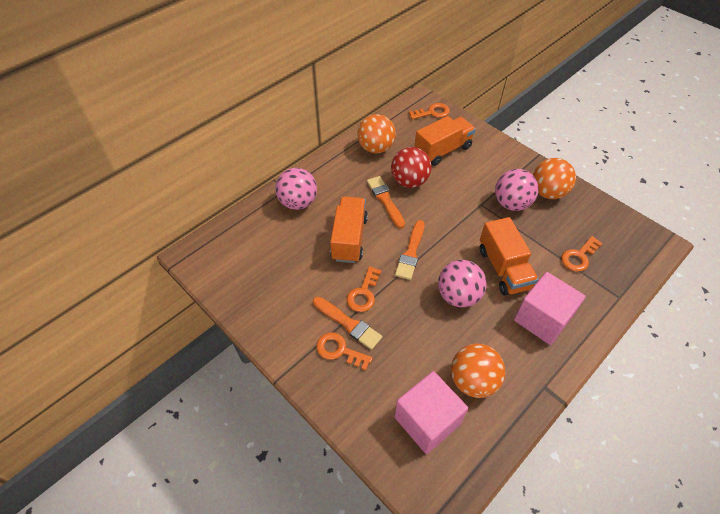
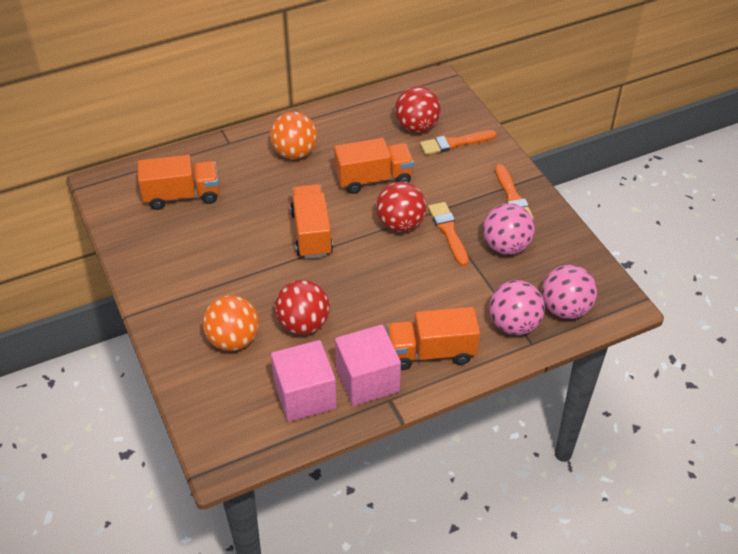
orange ball: [357,114,396,154] [451,343,506,398] [533,158,576,199] = 3 -> [203,295,259,351] [270,112,317,159] = 2
orange key: [316,332,373,370] [347,266,381,312] [409,103,450,120] [561,236,603,272] = 4 -> none = 0
orange truck: [330,196,368,263] [415,116,476,166] [479,217,539,296] = 3 -> [137,155,219,210] [290,184,333,259] [334,138,414,194] [387,307,480,370] = 4
red ball: [391,147,432,188] = 1 -> [275,280,330,335] [376,182,426,232] [395,86,441,133] = 3

